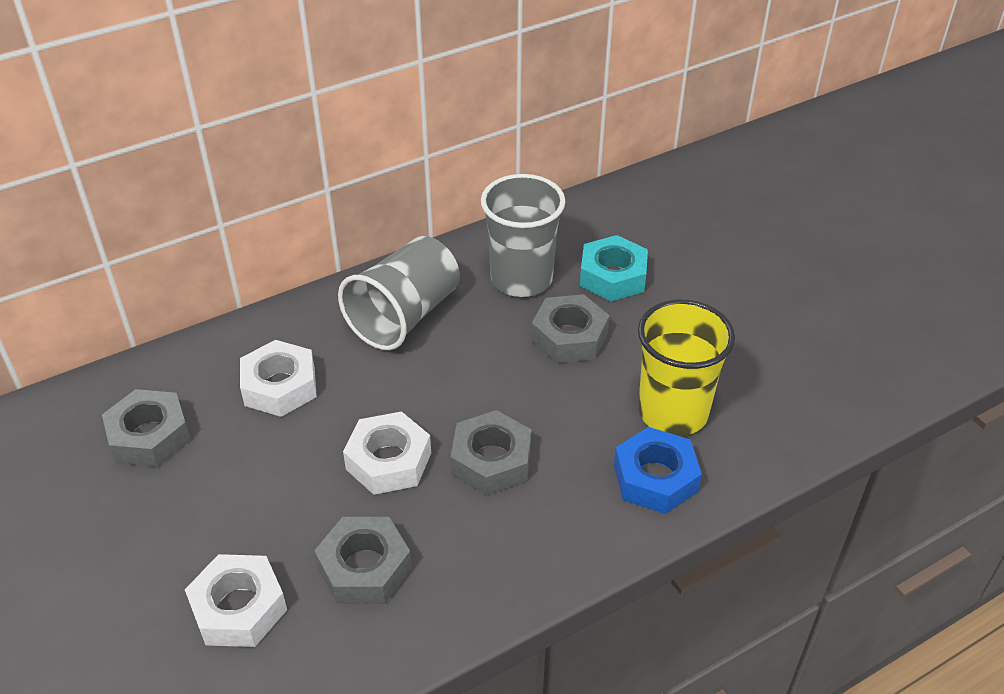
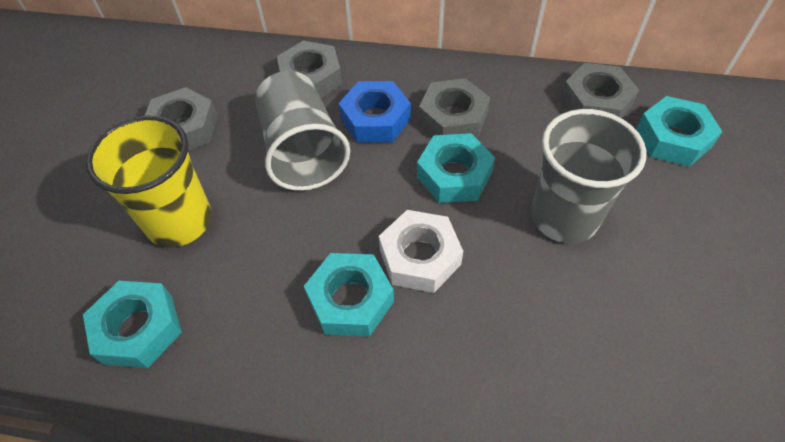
turquoise nut: [580,235,648,302] = 1 -> [83,281,182,368] [304,253,394,337] [417,133,495,203] [636,96,723,167] = 4
white nut: [185,554,287,647] [240,340,317,417] [343,411,431,495] = 3 -> [379,210,463,293] = 1

